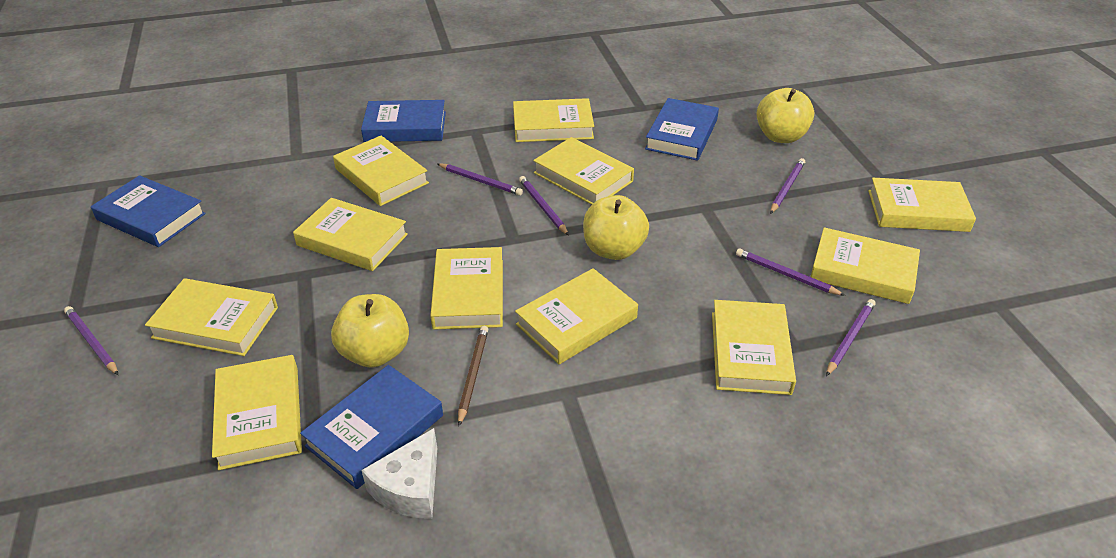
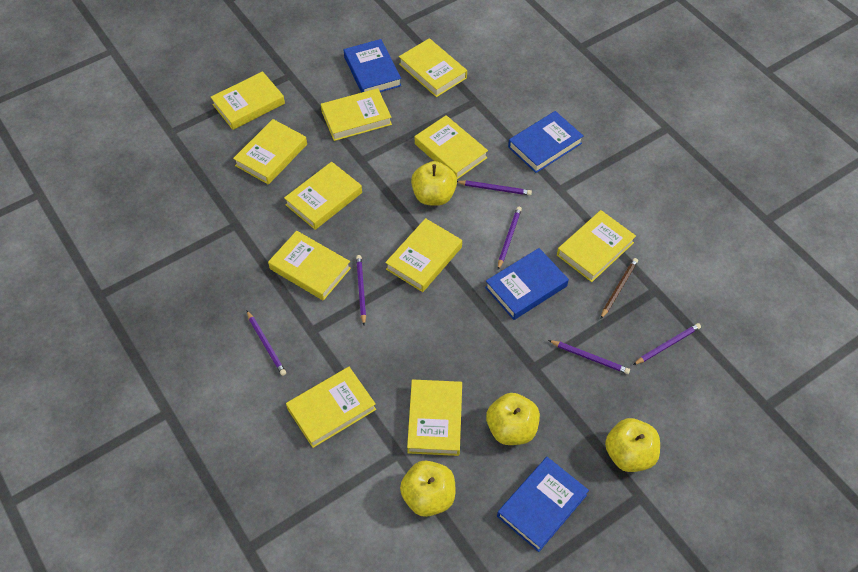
white cheese: [361,428,437,519] = 1 -> none = 0
yellow apple: [331,294,409,368] [583,195,649,260] [757,88,814,143] = 3 -> [400,460,455,517] [411,161,457,206] [486,393,540,445] [605,418,660,472] = 4

